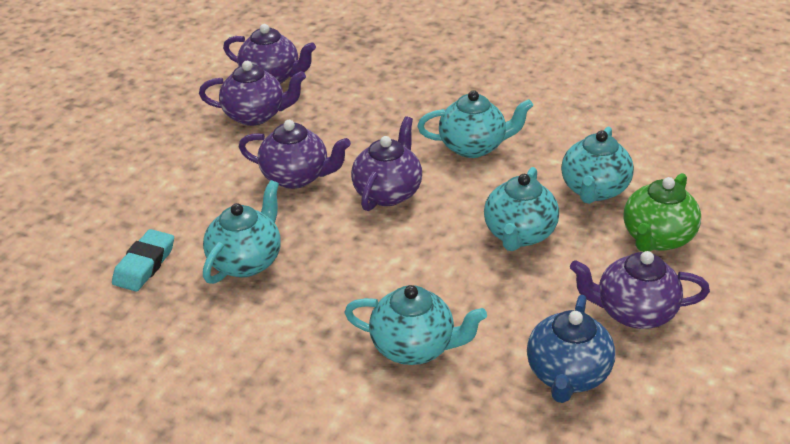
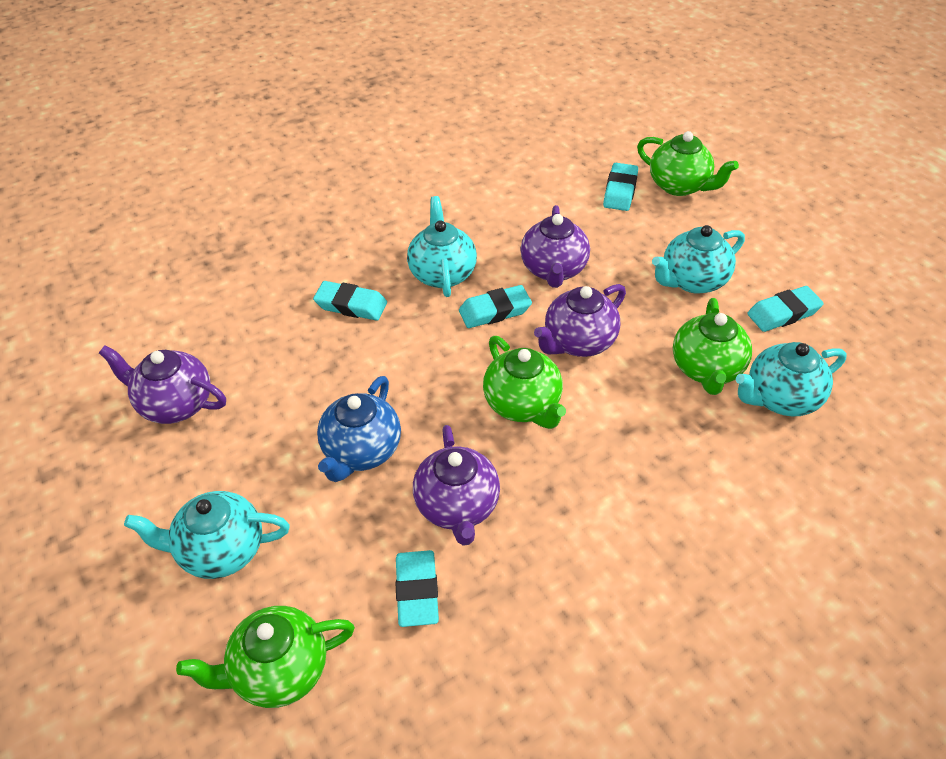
green teapot: [623,173,701,252] = 1 -> [176,606,355,708] [483,336,566,429] [637,131,739,196] [673,298,752,395] = 4
purple teapot: [199,61,306,126] [223,24,316,84] [239,120,351,189] [351,116,422,211] [570,251,710,329] = 5 -> [99,346,226,424] [413,425,500,546] [520,205,590,288] [534,284,626,357] = 4
turquoise eraser: [112,229,174,291] = 1 -> [313,281,387,321] [396,550,439,627] [459,285,532,328] [603,163,638,211] [747,286,824,332] = 5
turquoise teapot: [203,180,281,284] [344,285,487,365] [417,90,533,158] [484,167,559,251] [561,127,634,204] = 5 -> [124,491,290,579] [407,196,477,297] [652,225,745,293] [736,342,847,417] = 4

